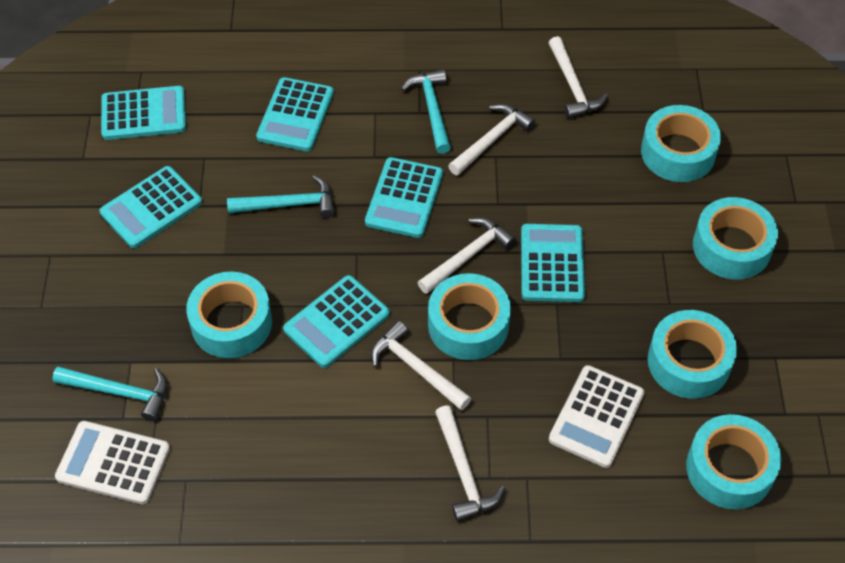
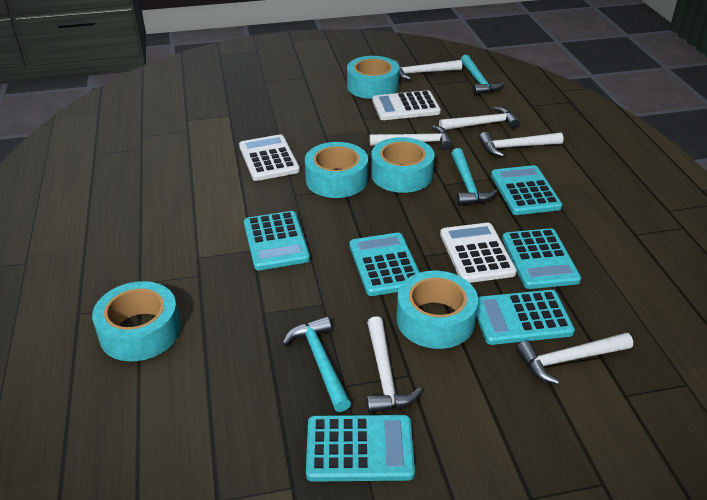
turquoise tape: [186,272,272,358] [428,273,511,360] [641,105,721,182] [648,310,737,399] [686,414,781,509] [693,197,778,280] = 6 -> [92,281,181,361] [305,142,368,198] [347,56,399,99] [371,137,435,193] [397,271,478,349] = 5
white calculator: [55,421,170,504] [549,365,644,468] = 2 -> [239,134,300,181] [372,90,441,120] [440,223,517,283] = 3
white hammer: [371,321,471,410] [418,217,516,294] [435,406,505,521] [448,104,535,176] [549,36,608,118] = 5 -> [366,316,422,413] [369,125,453,150] [396,60,462,80] [439,106,520,130] [479,132,563,157] [516,333,633,384] = 6

